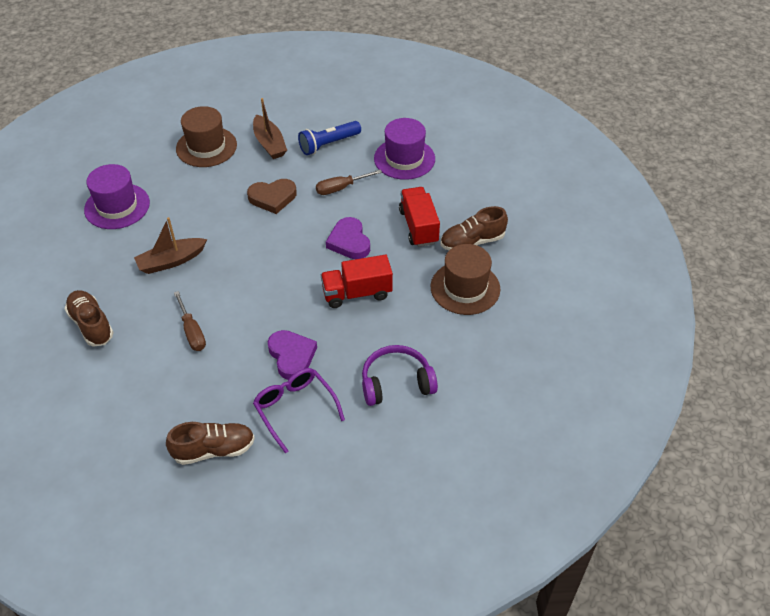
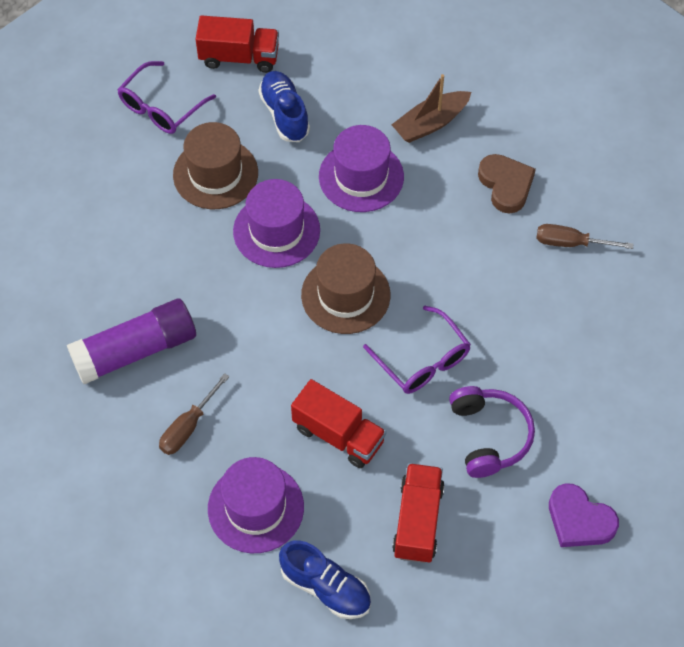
blue flashlight: [298,121,361,155] = 1 -> none = 0
blue shoe: none = 0 -> [259,71,310,142] [279,540,371,619] = 2
brown boat: [134,217,207,274] [253,98,287,159] = 2 -> [391,74,471,143] = 1
brown shoe: [65,290,114,347] [166,422,255,465] [441,206,508,251] = 3 -> none = 0
purple glasses: [253,368,345,453] = 1 -> [117,61,216,134] [363,306,471,394] = 2
purple glue stick: none = 0 -> [67,299,196,384] = 1
purple hat: [84,164,150,229] [374,118,435,180] = 2 -> [208,457,304,553] [233,179,320,268] [319,125,404,212] = 3
purple heart: [268,330,317,380] [326,217,370,259] = 2 -> [549,484,619,547] = 1
red truck: [321,254,393,308] [399,187,440,247] = 2 -> [196,15,279,73] [291,379,386,468] [392,463,445,563] = 3

